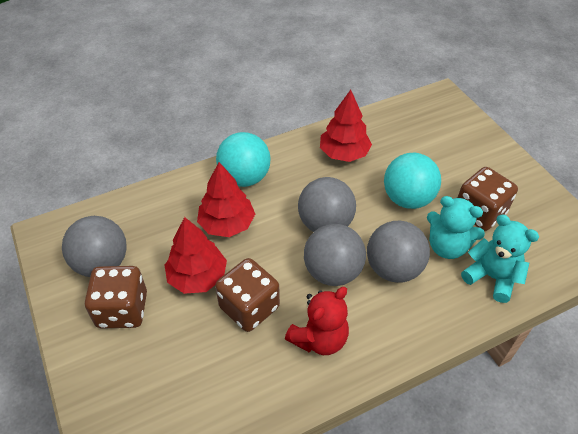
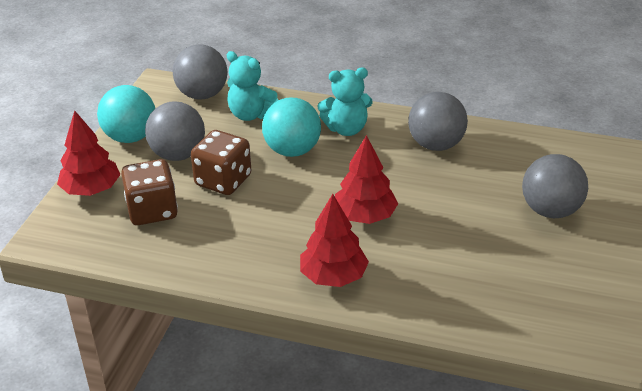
brown dice: [85,266,147,328] [215,258,280,332] [458,167,518,231] = 3 -> [121,159,178,225] [191,130,251,195] = 2
red teddy bear: [285,287,349,355] = 1 -> none = 0

